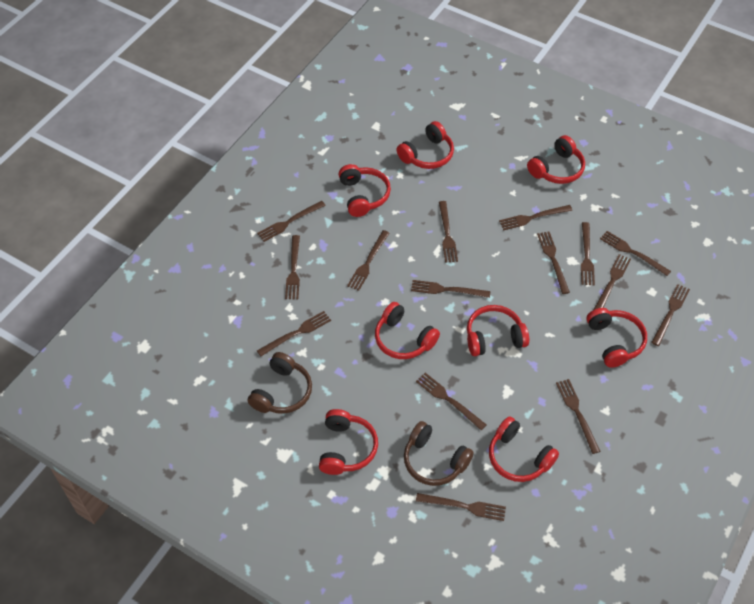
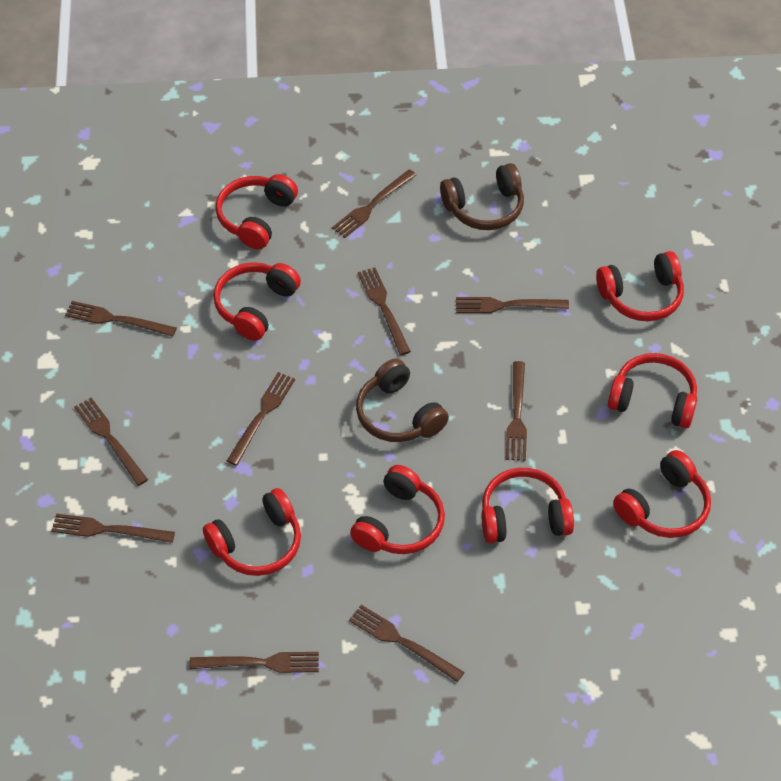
brown fork: [257,201,326,242] [257,311,331,356] [285,235,300,299] [347,230,390,291] [411,280,490,298] [416,373,487,430] [416,493,506,521] [439,201,458,263] [499,205,572,231] [537,232,570,294] [556,379,601,454] [581,222,595,286] [593,254,631,310] [600,231,671,276] [651,284,690,346] = 15 -> [51,514,175,543] [65,301,177,337] [74,398,148,486] [189,652,319,673] [227,372,295,466] [332,169,416,238] [349,605,464,682] [358,267,411,355] [456,297,569,313] [506,361,527,461] = 10

